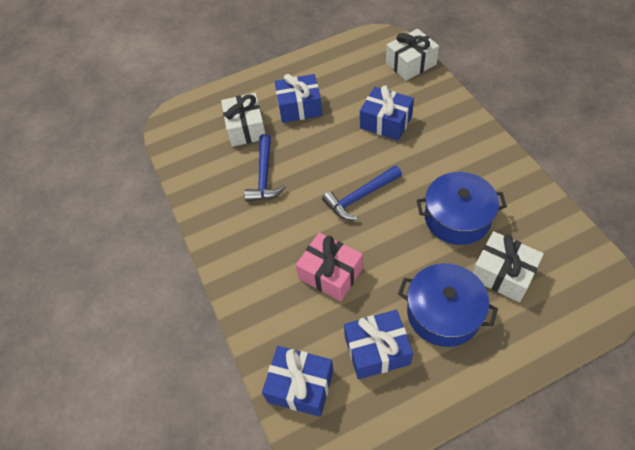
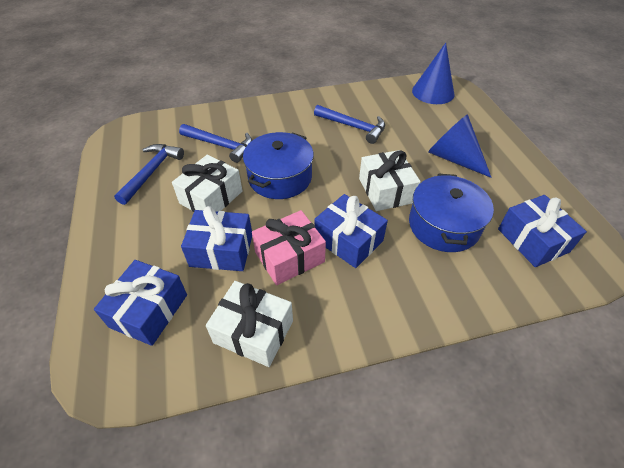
blue cone: none = 0 -> [412,43,455,104] [428,114,492,178] = 2
blue hammer: [244,134,286,202] [322,165,402,220] = 2 -> [114,144,184,205] [179,124,252,163] [314,105,385,144] = 3

